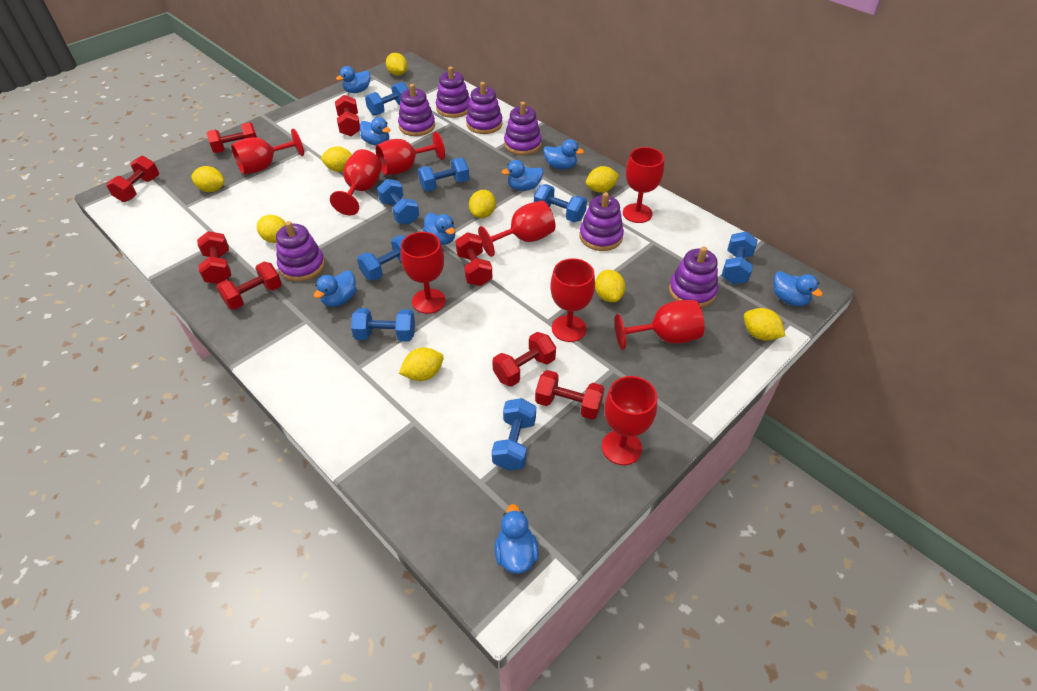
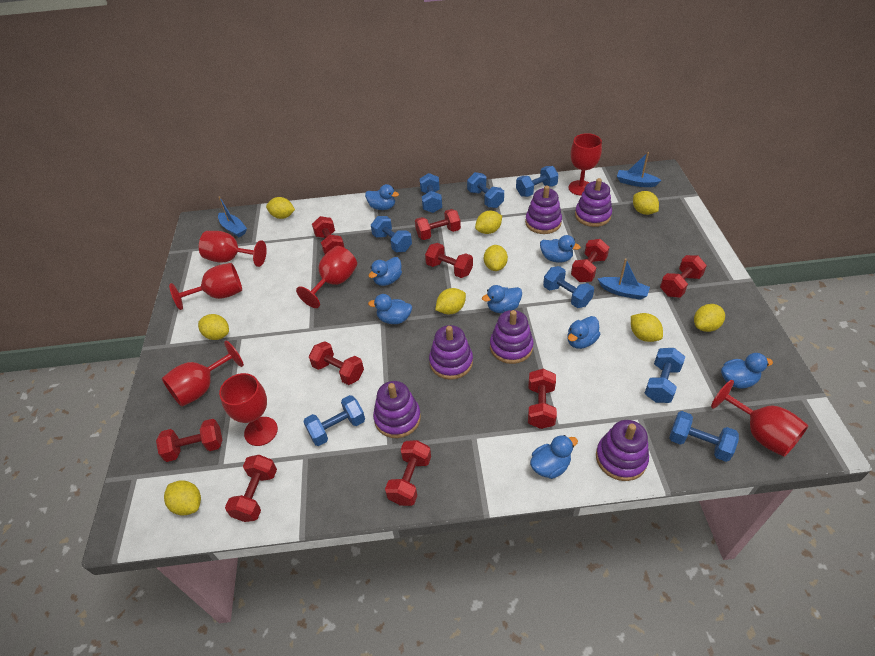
blue boat: none = 0 -> [218,196,247,237] [598,259,650,300] [617,152,662,187] = 3
purple stacking toy: [276,221,325,281] [398,84,435,136] [436,67,470,118] [466,82,503,134] [504,102,542,155] [580,192,624,251] [669,247,718,308] = 7 -> [373,381,421,438] [429,325,473,380] [490,310,533,364] [525,186,562,234] [575,178,612,227] [596,420,649,481] = 6
red dumbbell: [106,156,159,202] [197,231,231,284] [206,122,257,153] [216,262,282,310] [335,95,360,136] [455,232,493,286] [492,332,556,387] [535,370,604,420] = 8 -> [156,419,222,462] [225,455,277,522] [309,341,364,385] [312,216,344,254] [385,440,431,506] [415,209,461,240] [425,243,473,278] [528,369,557,429] [571,239,609,282] [660,255,707,298] = 10
red goblet: [231,128,304,174] [330,149,382,215] [376,132,445,175] [401,232,446,314] [478,200,555,257] [550,258,595,342] [602,376,657,465] [615,300,704,350] [623,147,664,223] = 9 -> [162,340,244,407] [169,263,242,310] [199,231,267,267] [219,373,278,446] [296,246,357,308] [568,133,602,196] [711,380,809,457] = 7

